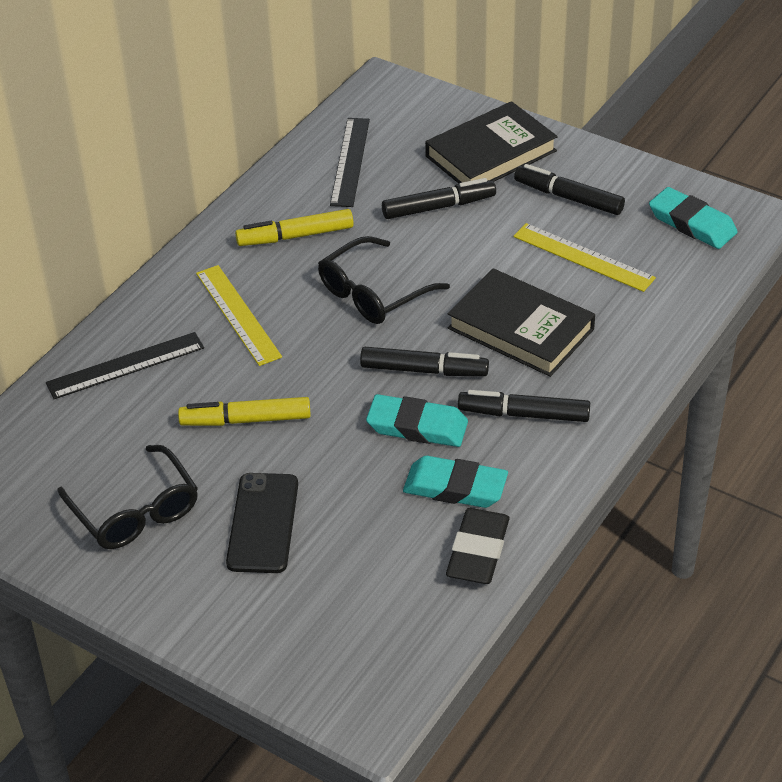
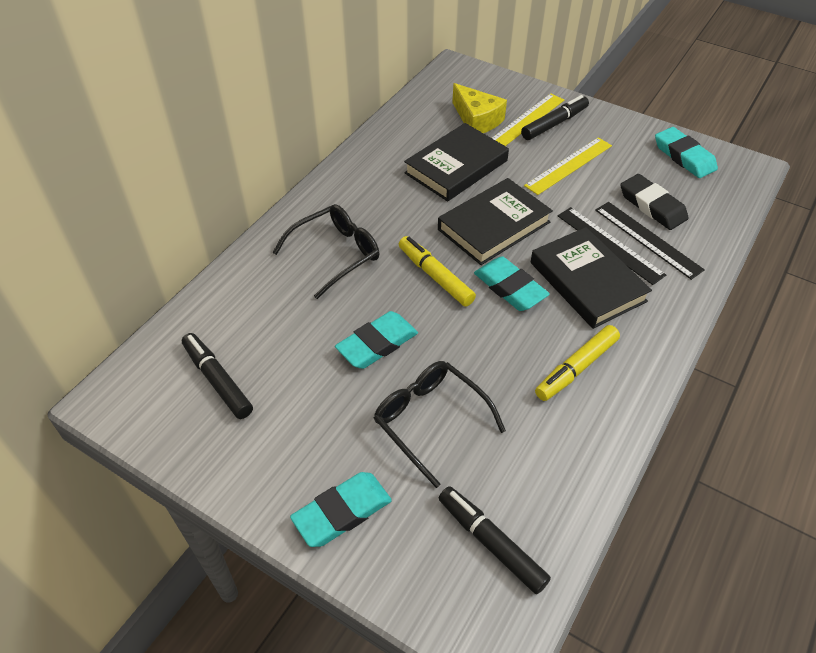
black book: [425,101,558,184] [448,268,595,377] = 2 -> [404,123,509,201] [438,178,553,265] [531,227,652,329] = 3
black marker: [360,347,489,376] [382,178,496,219] [458,390,590,422] [514,164,625,215] = 4 -> [182,333,253,419] [439,486,551,594] [521,95,589,140] = 3
black phone: [226,473,298,573] = 1 -> none = 0
turquoise eraser: [366,394,468,447] [403,456,508,508] [649,187,738,249] = 3 -> [290,472,392,547] [335,311,418,369] [474,257,550,311] [655,127,718,178] = 4
yellow cheese: none = 0 -> [452,83,507,133] = 1

